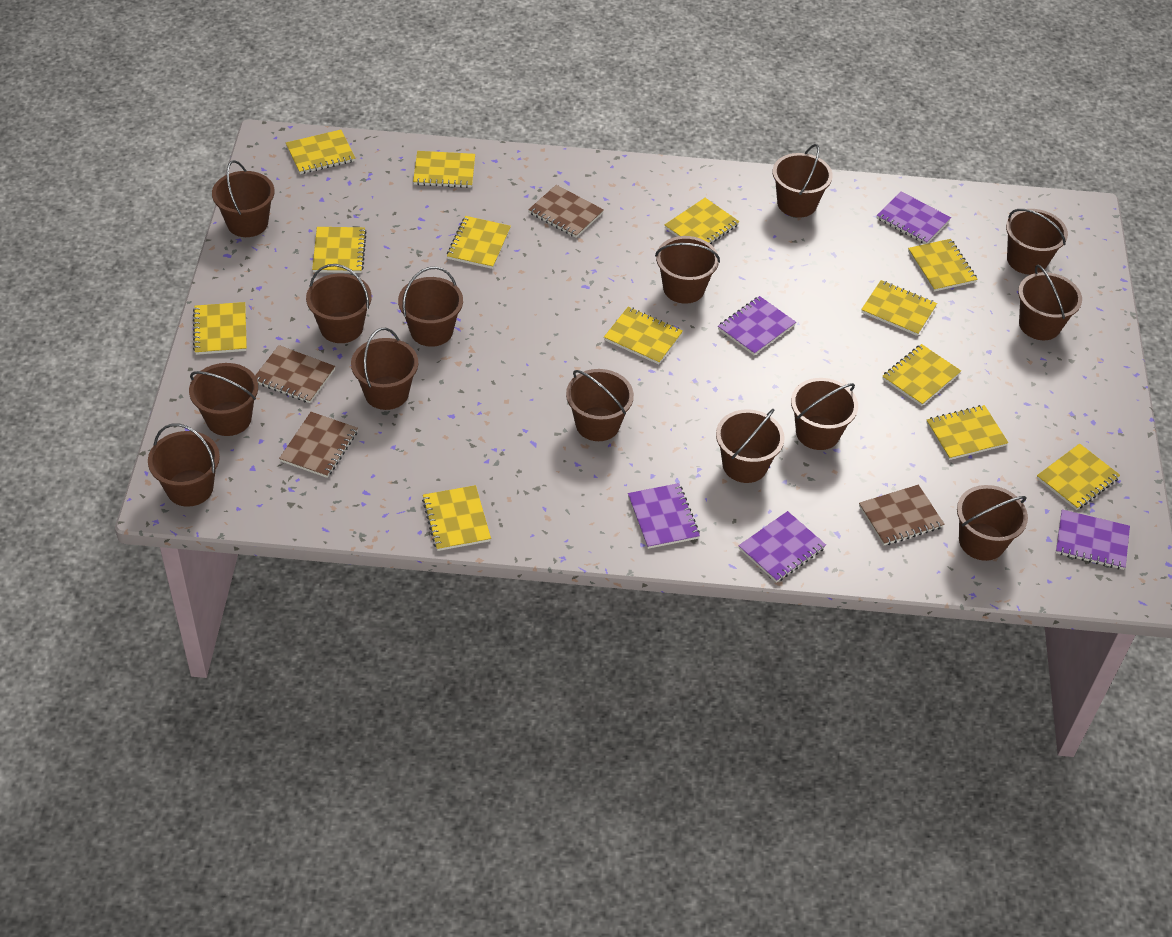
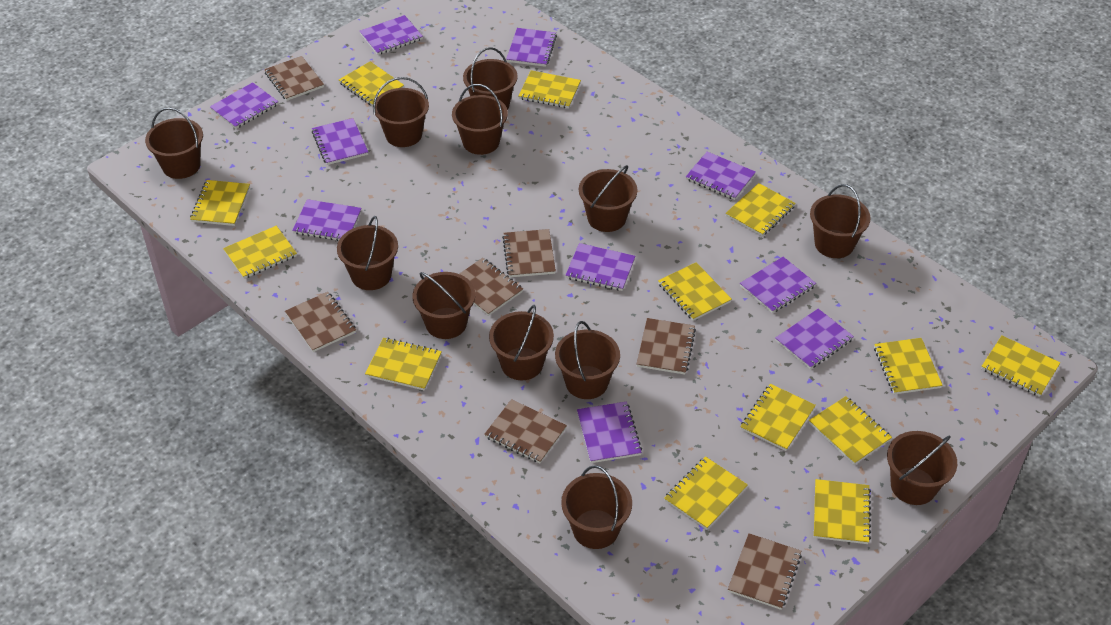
brown bucket: [148,424,220,507] [189,363,258,436] [212,160,275,237] [306,264,372,343] [351,328,418,410] [398,266,463,347] [566,369,634,441] [655,236,720,304] [716,409,785,483] [773,144,833,218] [791,378,858,450] [957,485,1028,561] [1006,209,1068,275] [1018,265,1082,340] = 14 -> [145,107,203,179] [337,216,398,290] [373,77,429,147] [413,272,475,339] [452,84,508,155] [463,47,518,110] [489,305,554,380] [555,321,620,399] [561,465,632,549] [579,165,638,232] [810,184,871,258] [887,431,957,505] = 12
brown notebook: [255,345,335,403] [279,412,358,478] [528,185,604,238] [859,485,944,546] = 4 -> [264,56,324,101] [285,292,356,352] [459,258,523,316] [484,399,567,463] [502,229,556,277] [637,318,696,374] [728,533,802,610] = 7
purple notebook: [628,483,700,549] [718,296,796,355] [739,511,826,583] [877,191,951,244] [1056,509,1130,570] = 5 -> [210,82,278,129] [292,199,362,241] [312,118,368,165] [360,15,423,55] [506,28,557,67] [565,243,635,291] [577,401,642,463] [686,152,756,200] [740,257,816,313] [775,309,854,369] = 10

